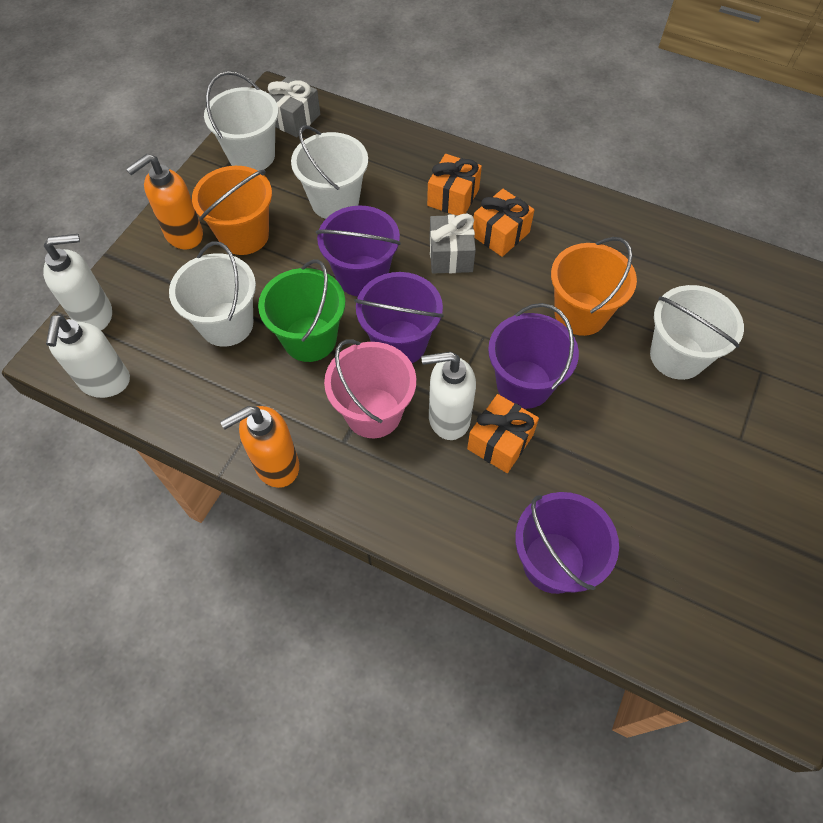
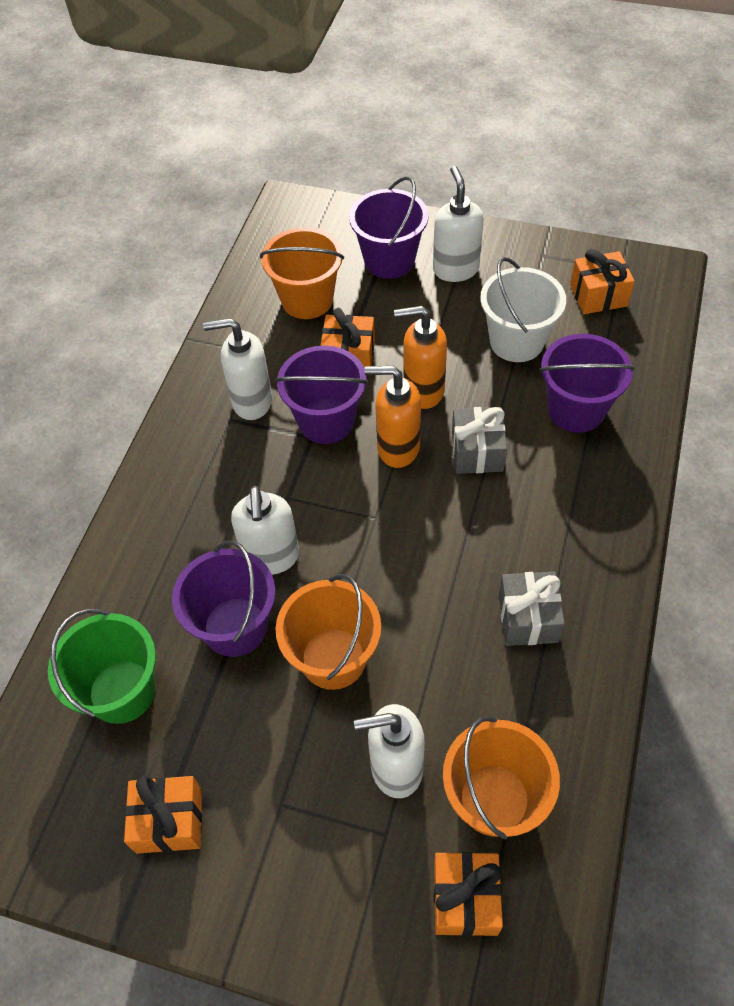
orange bucket: [192,166,272,255] [551,237,637,336] = 2 -> [260,227,344,319] [275,574,381,690] [443,716,560,840] = 3
orange gift: [427,154,482,215] [467,394,539,473] [473,189,534,257] = 3 -> [124,775,202,854] [320,308,375,368] [434,852,503,936] [570,249,635,314] = 4
pink bucket: [324,339,416,438] = 1 -> none = 0
white bucket: [169,241,256,347] [204,71,278,171] [291,125,368,219] [650,285,744,380] = 4 -> [480,257,566,362] = 1
white soap dispenser: [43,234,112,330] [46,314,130,398] [421,352,476,440] = 3 -> [203,318,272,420] [231,486,299,575] [354,704,425,798] [433,166,484,282] = 4

